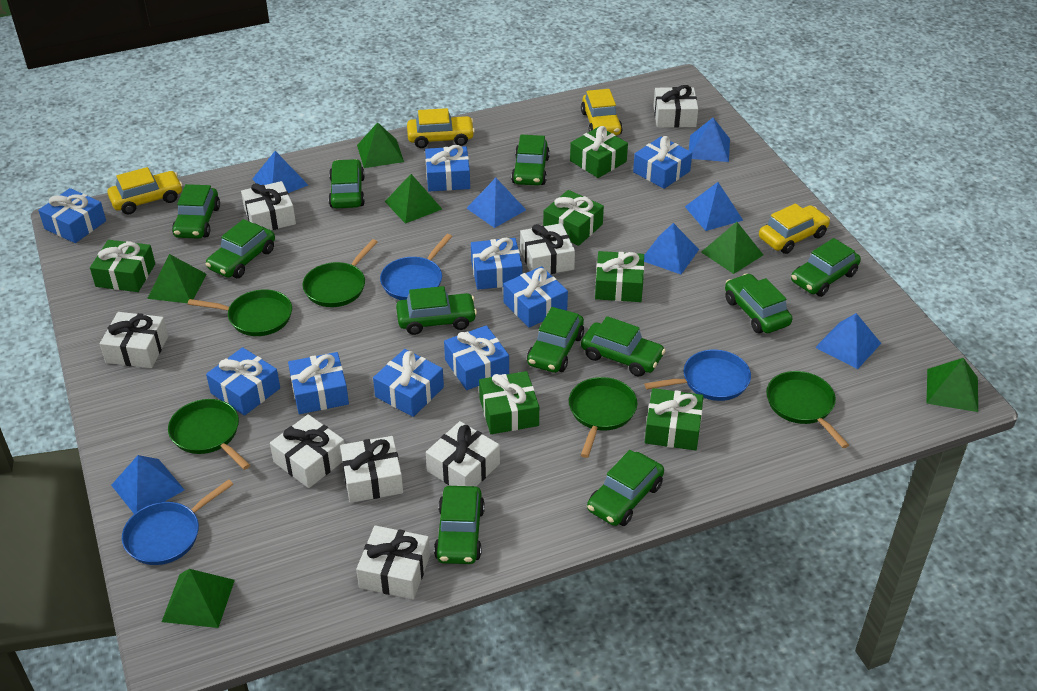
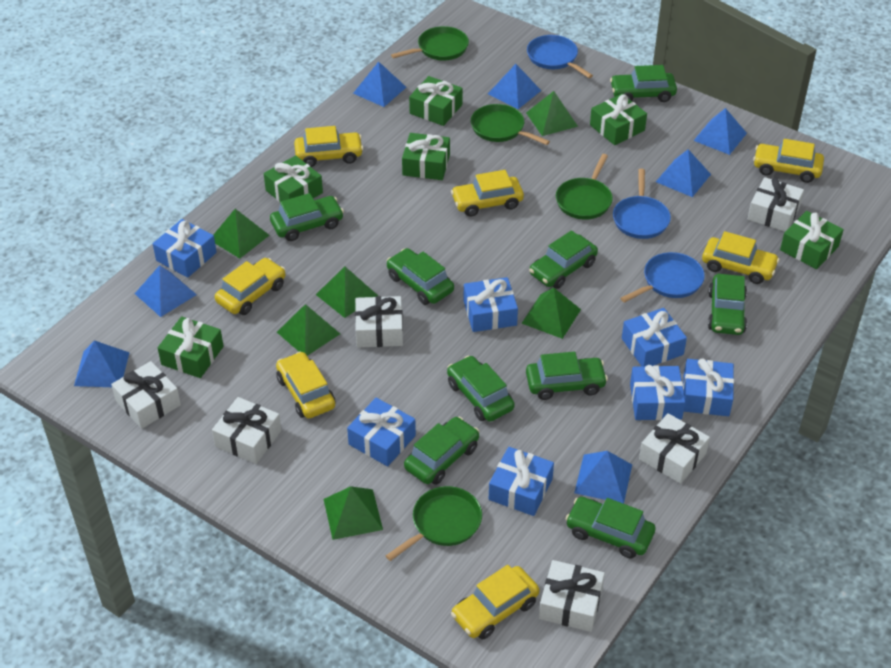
blue gift: [38,188,106,243] [206,347,280,416] [288,352,349,414] [373,349,444,417] [425,145,470,191] [444,325,509,390] [471,238,522,290] [503,266,568,328] [633,136,692,189] = 9 -> [153,219,217,278] [347,398,416,466] [464,277,518,332] [489,447,554,516] [622,308,687,366] [630,365,685,420] [683,358,734,416] = 7
green car: [172,184,220,239] [206,219,275,278] [328,159,365,208] [396,286,477,335] [434,486,485,564] [511,135,550,186] [527,307,584,373] [581,316,666,377] [587,450,664,526] [725,273,792,334] [791,238,861,297] = 11 -> [270,193,344,241] [387,248,454,305] [404,417,479,485] [447,355,515,422] [526,352,608,400] [529,230,598,289] [566,497,656,558] [610,65,677,102] [708,274,747,335] = 9
green pan: [168,399,250,470] [188,289,292,336] [302,239,377,307] [569,377,637,458] [766,371,849,448] = 5 -> [386,486,482,561] [391,26,469,61] [471,104,550,145] [556,154,613,220] = 4
white gift: [100,312,168,368] [241,181,296,230] [270,414,345,488] [340,436,403,503] [356,525,430,599] [426,421,500,486] [520,223,575,274] [653,85,698,128] = 8 -> [111,361,181,429] [212,397,281,464] [355,296,403,347] [539,560,605,632] [639,413,710,484] [748,177,804,232] = 6
yellow car: [107,167,183,214] [407,108,475,148] [581,89,623,135] [759,203,830,254] = 4 -> [215,258,286,315] [276,351,336,419] [294,126,363,167] [451,170,524,217] [451,565,539,640] [702,231,780,284] [753,139,824,183] = 7

